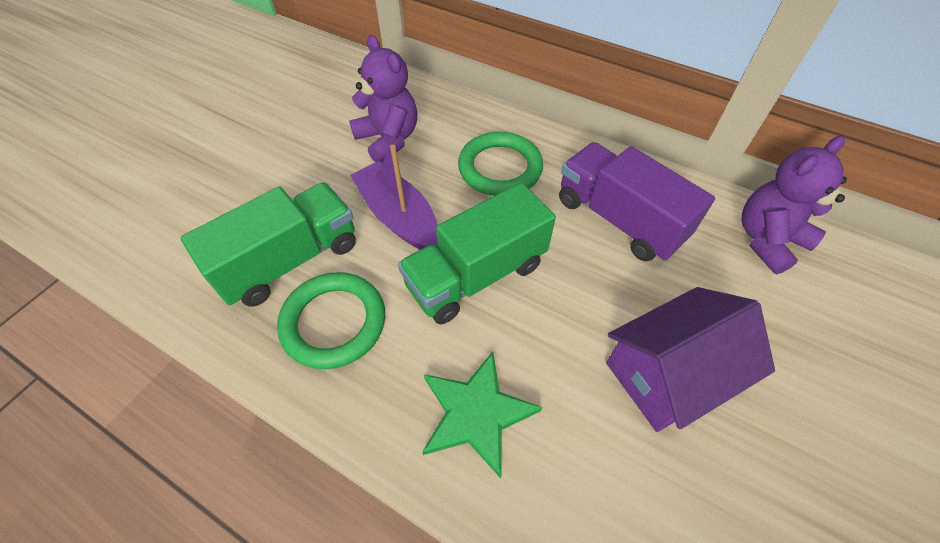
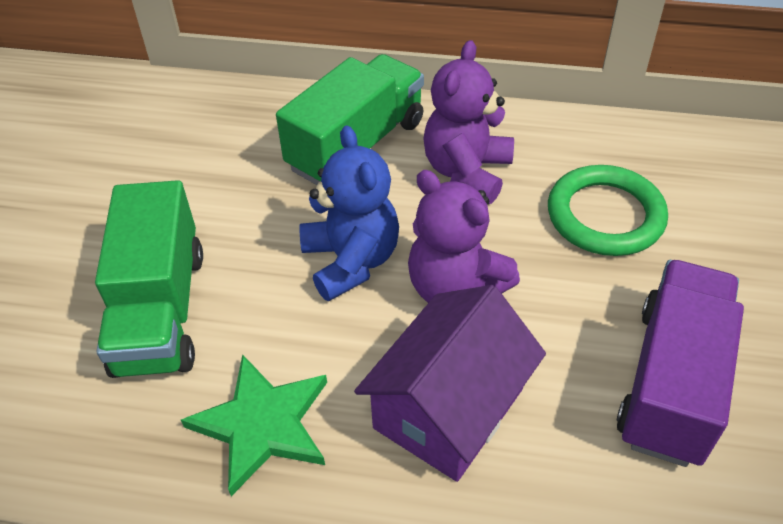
blue teddy bear: none = 0 -> [300,126,399,301] = 1
green ring: [277,272,385,369] [458,132,543,196] = 2 -> [548,165,668,256] = 1
purple boat: [350,145,438,250] = 1 -> none = 0

